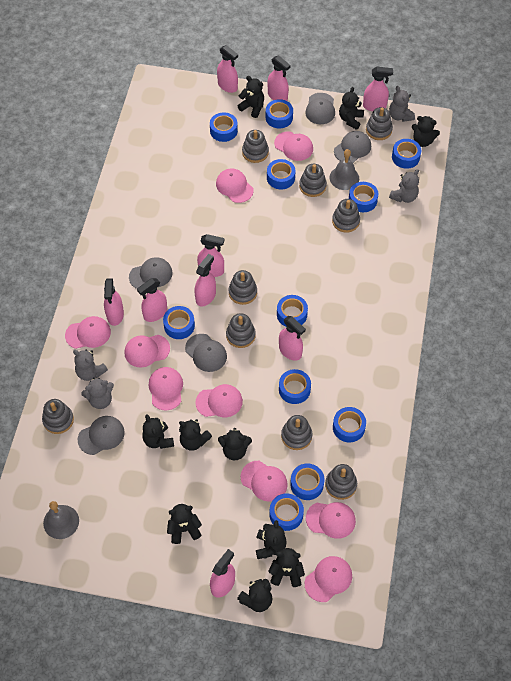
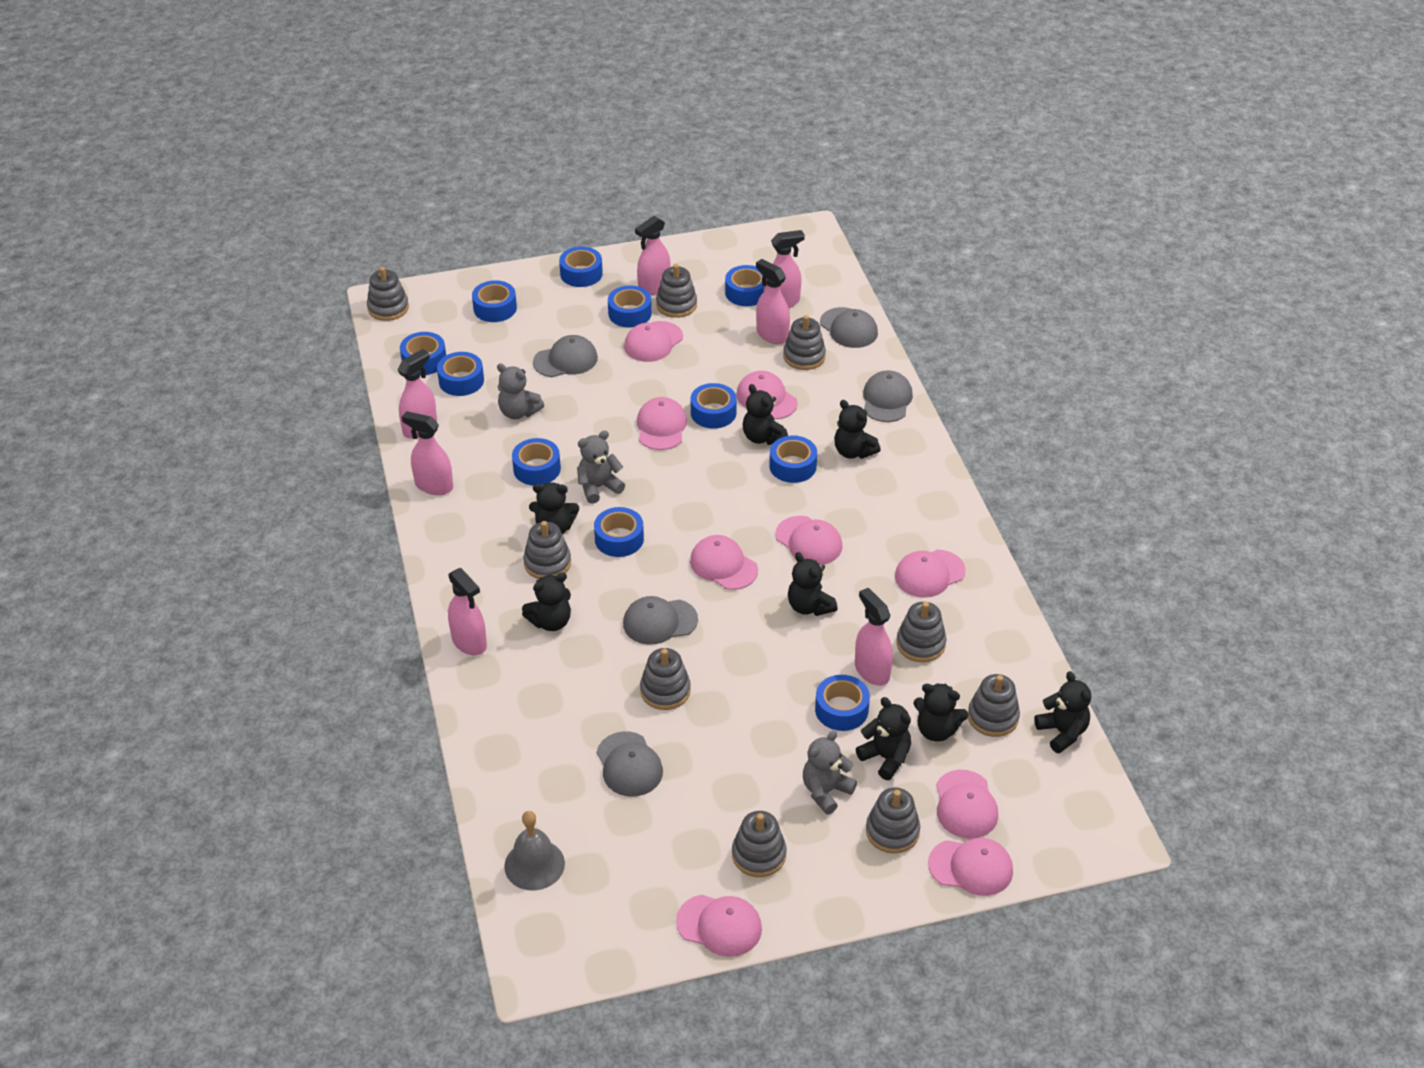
black teddy bear: [142,415,174,449] [167,504,202,544] [179,419,212,451] [218,428,252,460] [237,579,272,612] [238,76,264,118] [256,520,287,559] [269,548,305,587] [339,87,364,130] [412,116,440,147] = 10 -> [522,572,571,631] [529,482,579,534] [742,384,788,445] [788,552,837,616] [834,400,881,459] [856,697,911,780] [913,683,969,742] [1034,671,1091,754] = 8
grey bell: [43,501,79,539] [330,149,359,190] = 2 -> [504,811,565,891] = 1
grey teddy bear: [73,350,108,381] [81,377,114,409] [389,86,415,122] [389,169,419,203] = 4 -> [497,363,544,419] [577,430,625,504] [803,730,857,814] = 3
pink spray bottle: [104,279,124,326] [137,278,167,322] [195,254,216,307] [197,234,224,277] [210,549,235,598] [217,45,238,93] [268,55,290,101] [279,316,306,361] [363,67,393,111] = 9 -> [398,349,437,439] [402,411,453,495] [448,568,487,656] [635,216,670,295] [756,259,790,344] [764,230,805,308] [855,588,893,686] = 7

